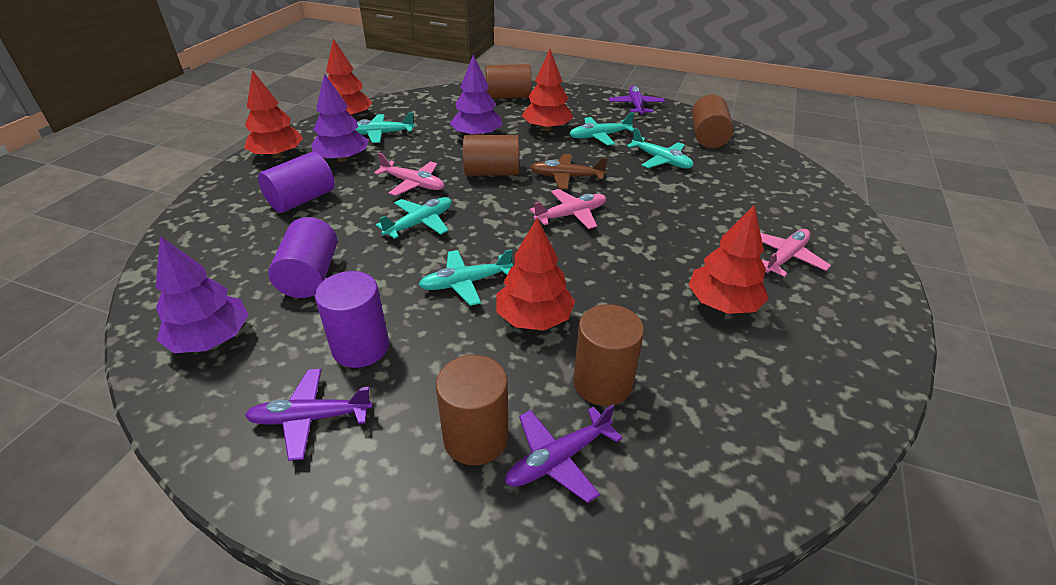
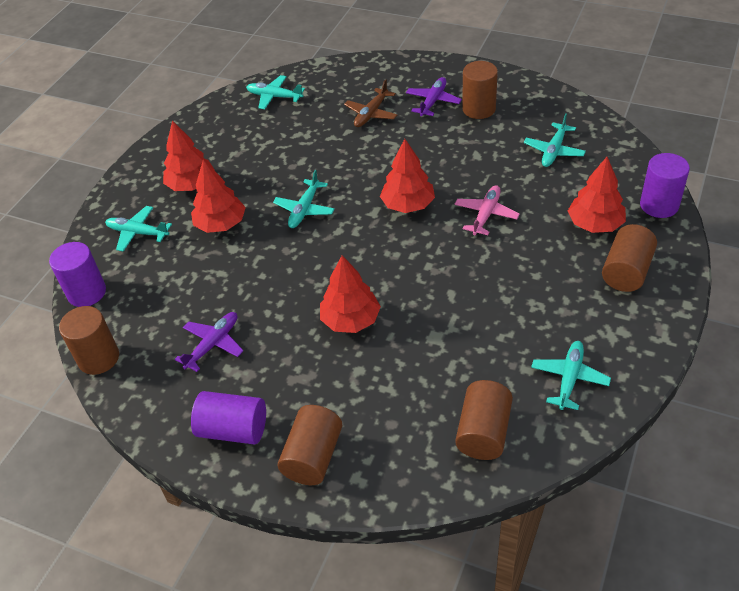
pink plane: [374,153,444,196] [530,189,606,229] [760,229,831,277] = 3 -> [454,185,520,235] = 1
purple plane: [245,369,373,461] [505,404,622,503] [609,85,665,116] = 3 -> [175,312,243,372] [406,77,462,116] = 2
purple tree: [156,236,249,353] [311,73,369,162] [450,55,502,135] = 3 -> none = 0

